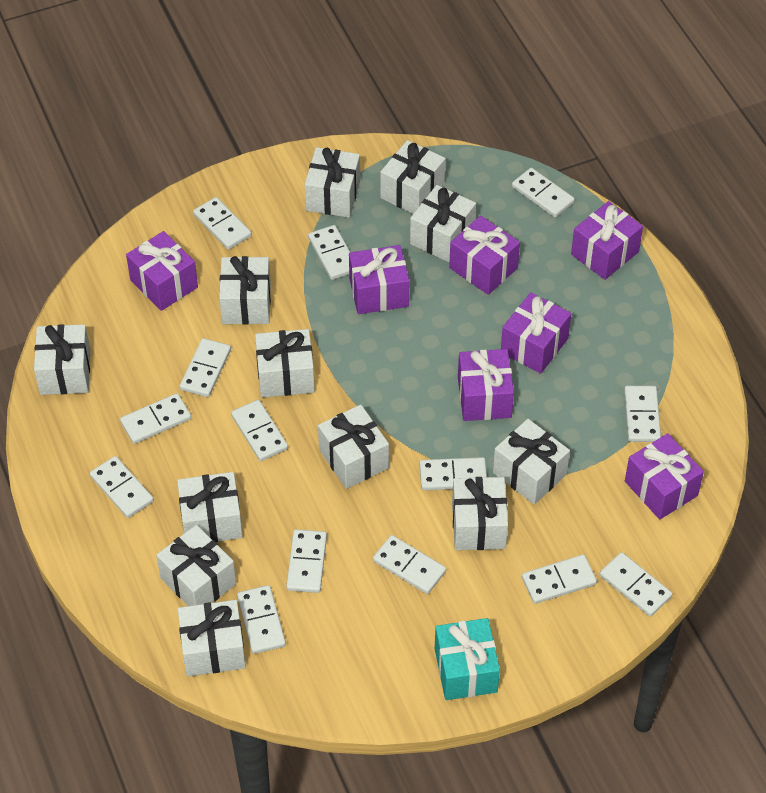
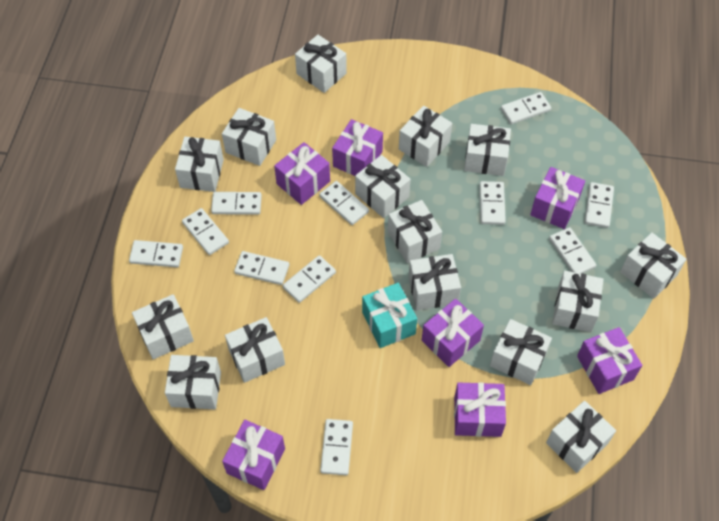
white domino: [90,456,154,518] [120,393,191,444] [180,338,231,397] [193,197,252,250] [231,400,288,461] [237,585,286,654] [286,529,327,593] [308,225,350,280] [373,535,446,594] [419,457,487,490] [512,168,575,217] [522,554,597,604] [599,552,672,617] [624,386,661,442] = 14 -> [129,240,183,267] [182,208,229,255] [211,192,262,215] [234,251,289,285] [283,255,336,303] [319,181,369,225] [320,419,353,475] [480,181,506,225] [501,92,551,124] [549,227,596,274] [585,182,614,228] = 11
white gift: [34,324,90,395] [156,525,236,606] [177,472,243,542] [178,600,246,676] [219,256,271,325] [255,329,315,397] [305,147,360,218] [318,405,389,489] [380,140,445,214] [410,185,476,262] [452,477,508,550] [493,419,570,505] = 12 -> [132,294,194,359] [165,355,221,409] [175,137,224,192] [222,108,276,166] [225,317,285,383] [295,35,347,93] [355,155,411,218] [388,200,442,263] [399,106,452,167] [408,254,461,310] [464,124,511,176] [490,319,552,385] [546,401,616,473] [552,271,604,332] [620,233,686,299] = 15

